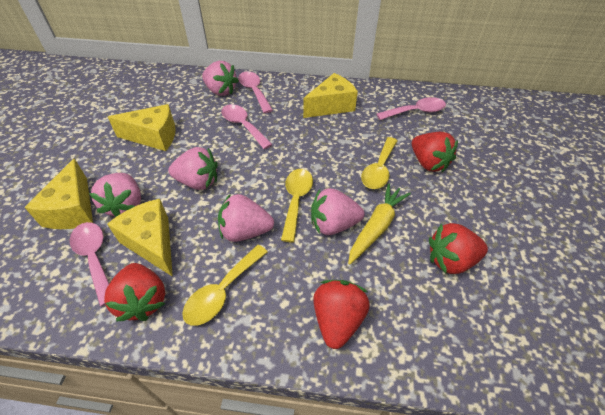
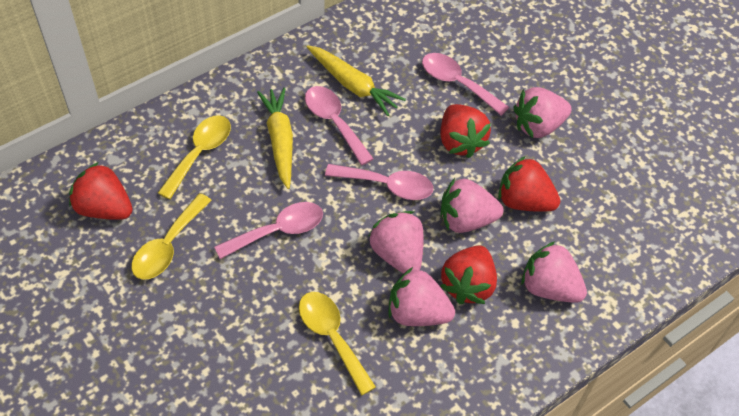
yellow carrot: [348,183,411,265] = 1 -> [257,88,293,189] [307,45,406,116] = 2
yellow cheese: [24,158,93,229] [107,199,173,277] [108,104,176,151] [303,73,358,118] = 4 -> none = 0

